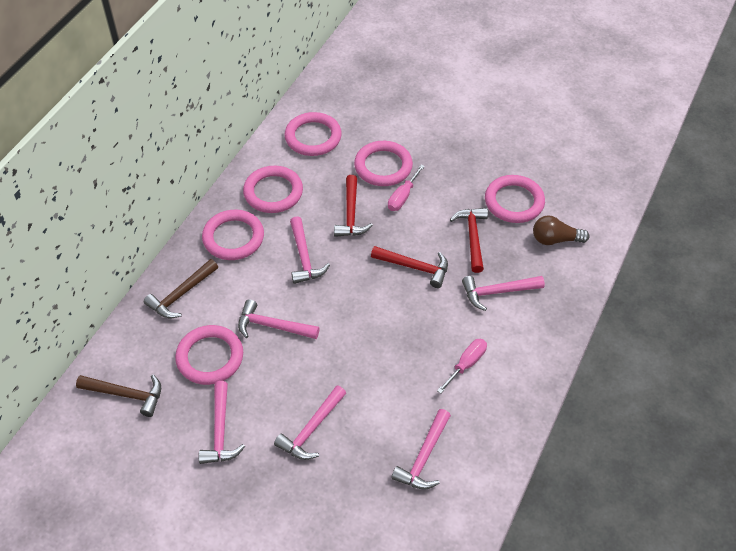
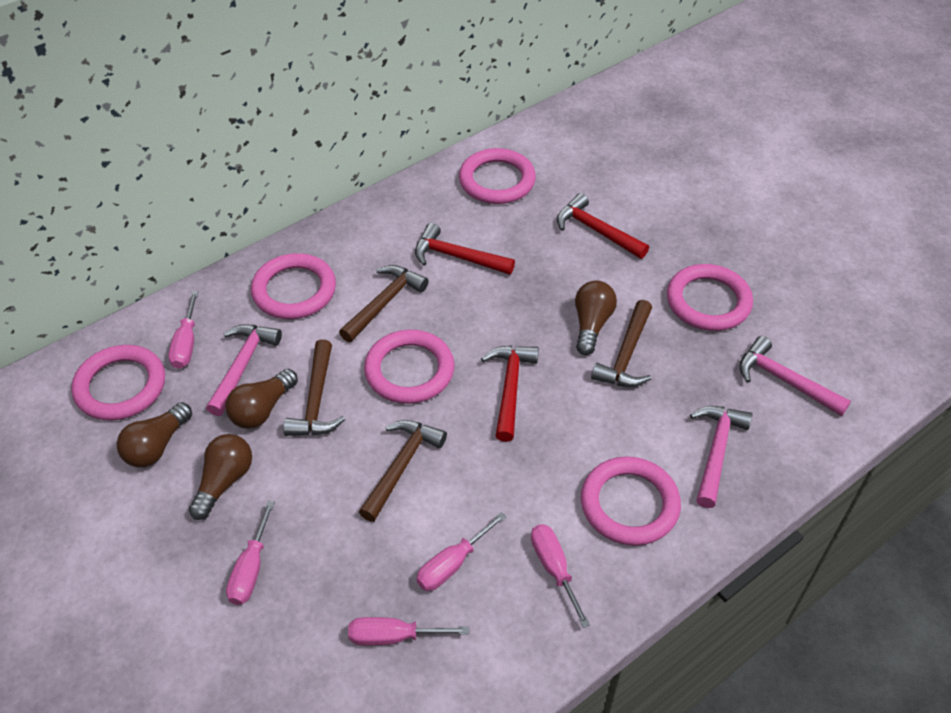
brown hammer: [76,375,161,417] [144,259,218,318] = 2 -> [283,340,345,436] [339,265,429,342] [359,420,447,522] [591,300,652,387] = 4
brown light bulb: [533,215,589,245] = 1 -> [117,402,192,467] [189,434,252,520] [225,369,298,429] [575,281,617,355] = 4
pink hammer: [199,381,245,464] [238,299,319,339] [274,385,346,460] [290,216,330,284] [391,409,451,490] [462,276,545,311] = 6 -> [206,324,282,416] [690,406,753,508] [739,336,851,416] = 3
pink screwdriver: [388,165,425,211] [437,339,487,394] = 2 -> [168,291,198,369] [226,501,275,605] [348,617,469,646] [416,512,506,591] [531,524,590,628] = 5

